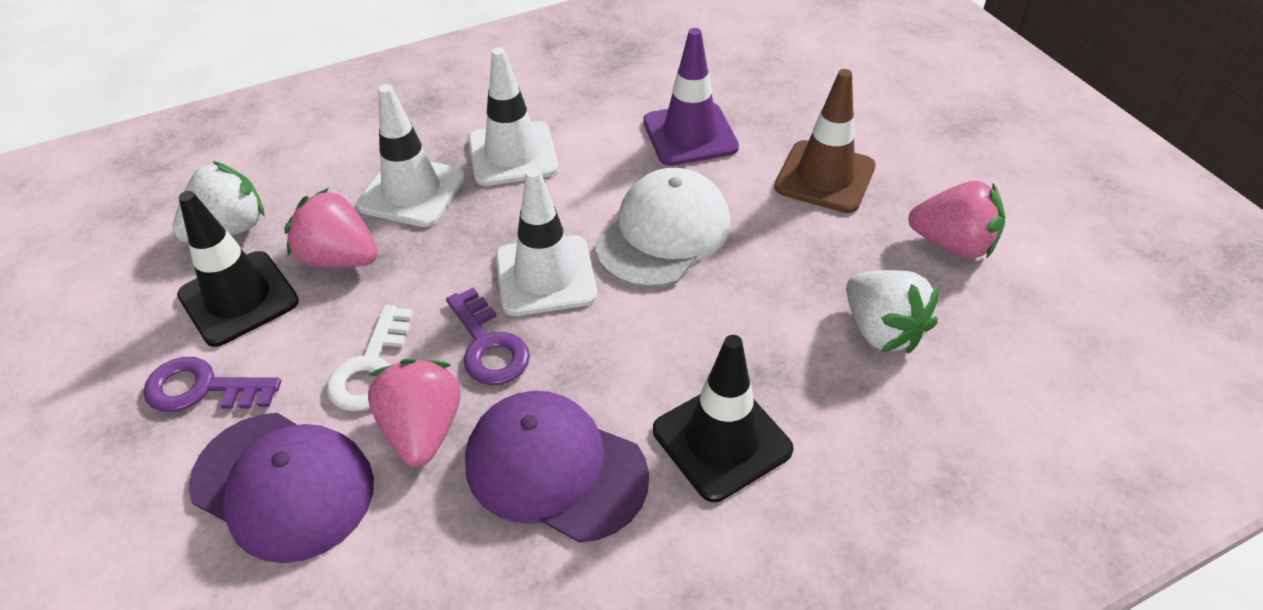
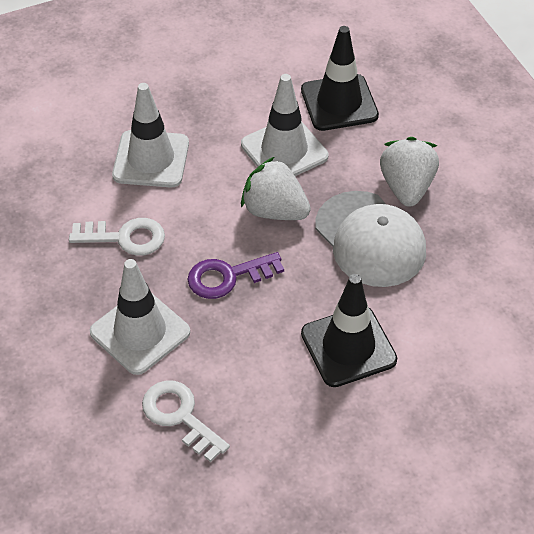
brown traffic cone: [774,69,876,213] = 1 -> none = 0
pink strawberry: [284,188,378,268] [368,358,461,467] [908,181,1005,258] = 3 -> none = 0
purple cap: [189,413,374,563] [465,391,649,543] = 2 -> none = 0
purple key: [143,357,281,412] [446,288,530,385] = 2 -> [187,252,284,299] = 1
purple traffic cone: [643,28,739,166] = 1 -> none = 0
white key: [327,305,413,411] = 1 -> [69,218,165,256] [142,380,230,462] = 2

